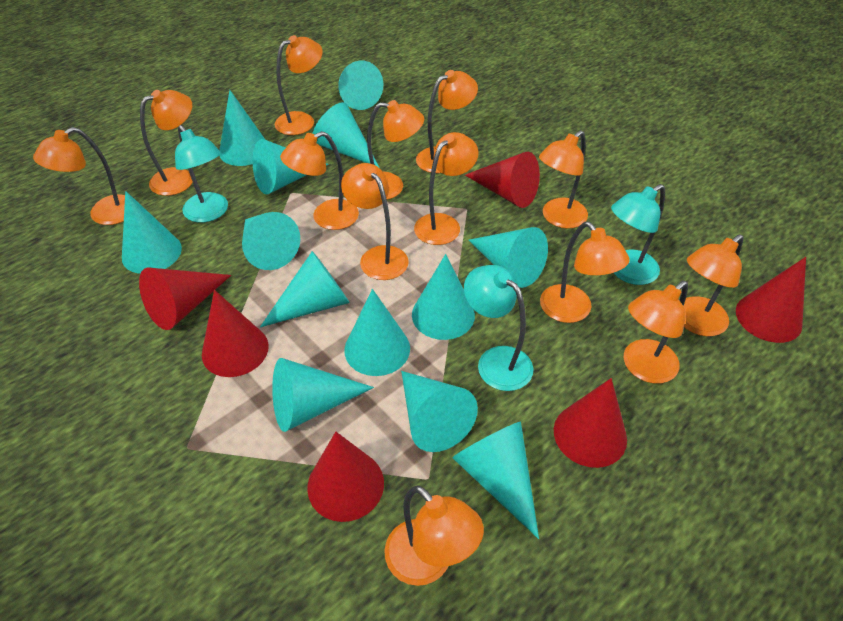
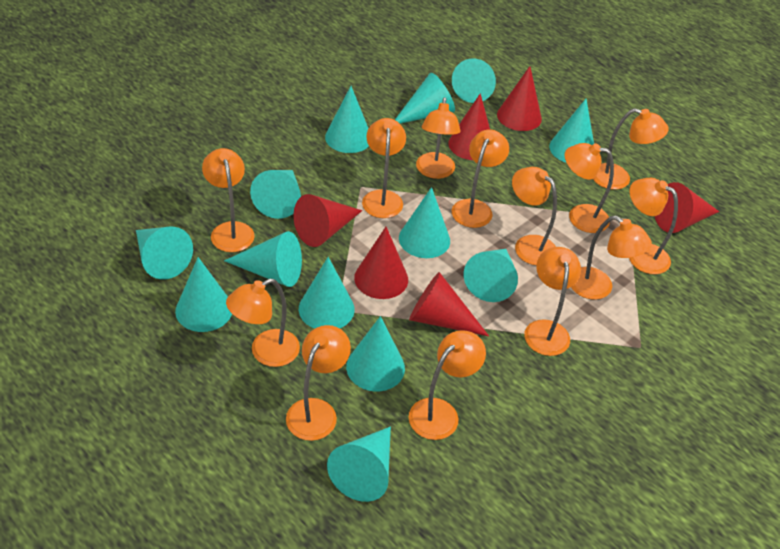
turquoise lamp: [175,125,228,223] [464,265,534,391] [611,184,665,285] = 3 -> none = 0

